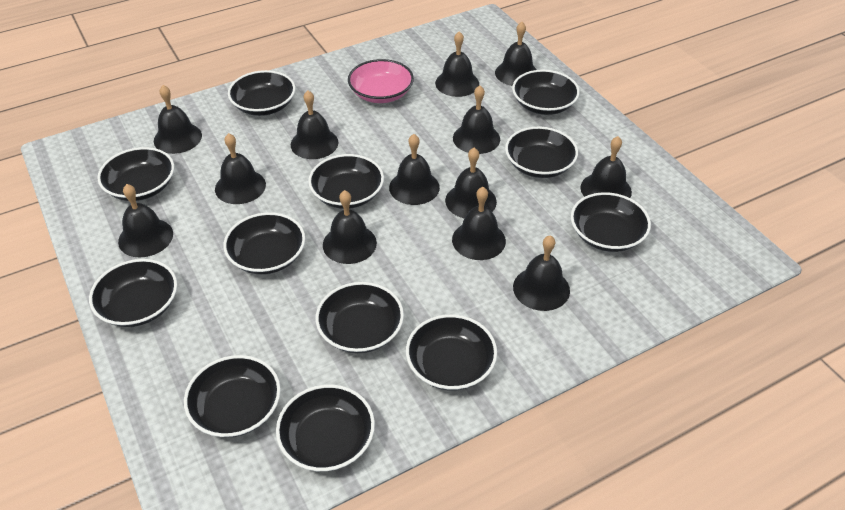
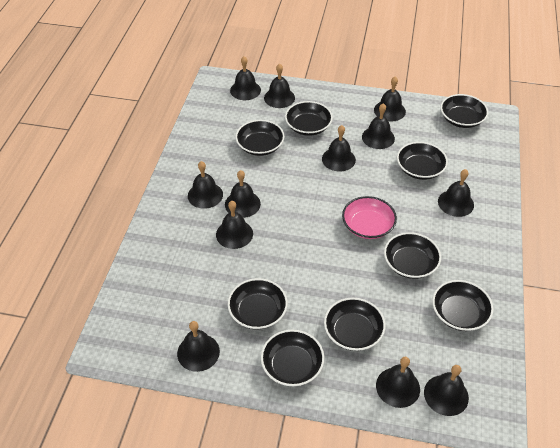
black bell: [118,184,173,257] [154,85,202,154] [215,133,266,204] [291,91,339,159] [323,190,377,264] [389,134,440,205] [435,31,479,97] [445,148,497,218] [452,187,506,260] [453,85,500,154] [495,22,537,86] [513,235,570,311] [580,136,632,198] = 13 -> [177,321,220,372] [188,161,223,209] [216,201,253,249] [225,170,261,218] [230,56,261,100] [264,64,295,108] [322,125,356,171] [362,103,395,149] [374,77,406,121] [376,357,420,408] [424,365,469,416] [438,169,474,217] = 12
black bowl: [89,259,177,327] [97,147,174,201] [184,355,281,437] [223,212,305,274] [228,70,295,116] [276,385,375,471] [308,154,384,209] [316,282,404,353] [406,314,497,391] [505,127,578,178] [512,70,580,115] [571,192,651,252] = 12 -> [228,278,288,329] [235,120,285,156] [261,329,324,386] [285,101,333,136] [324,298,386,351] [384,232,441,279] [397,142,448,180] [432,280,494,331] [440,94,488,128] = 9

